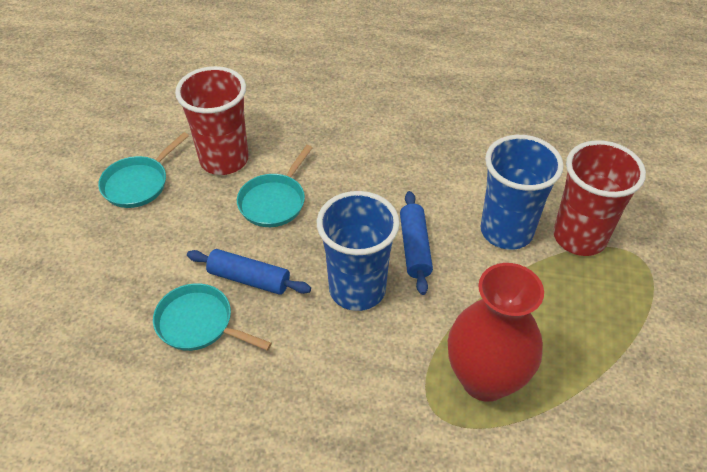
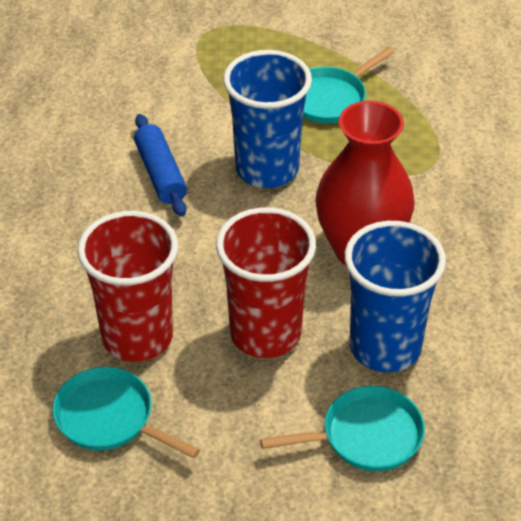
blue rolling pin: [187,249,311,295] [400,191,433,295] = 2 -> [134,114,187,217] = 1

